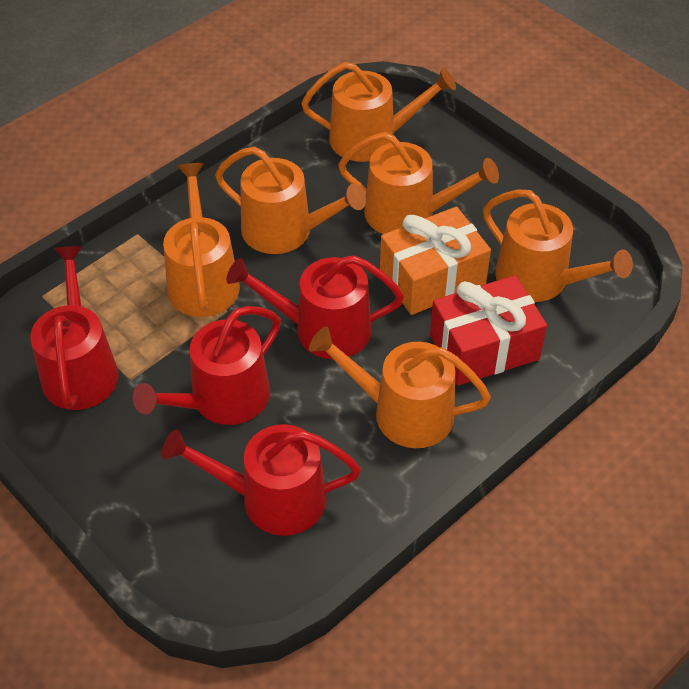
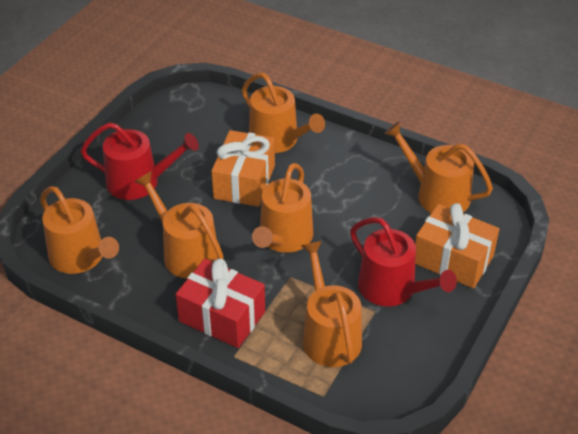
orange gift: [380,207,491,315] = 1 -> [211,130,275,207] [415,203,499,288] = 2
red watering can: [30,246,119,410] [133,306,281,425] [162,424,361,536] [226,255,404,359] = 4 -> [81,122,199,200] [350,217,457,306] = 2

